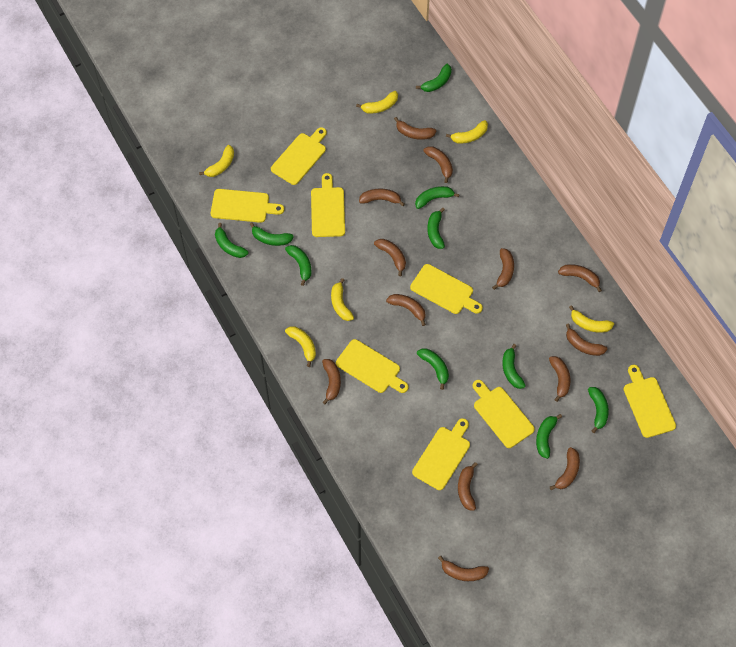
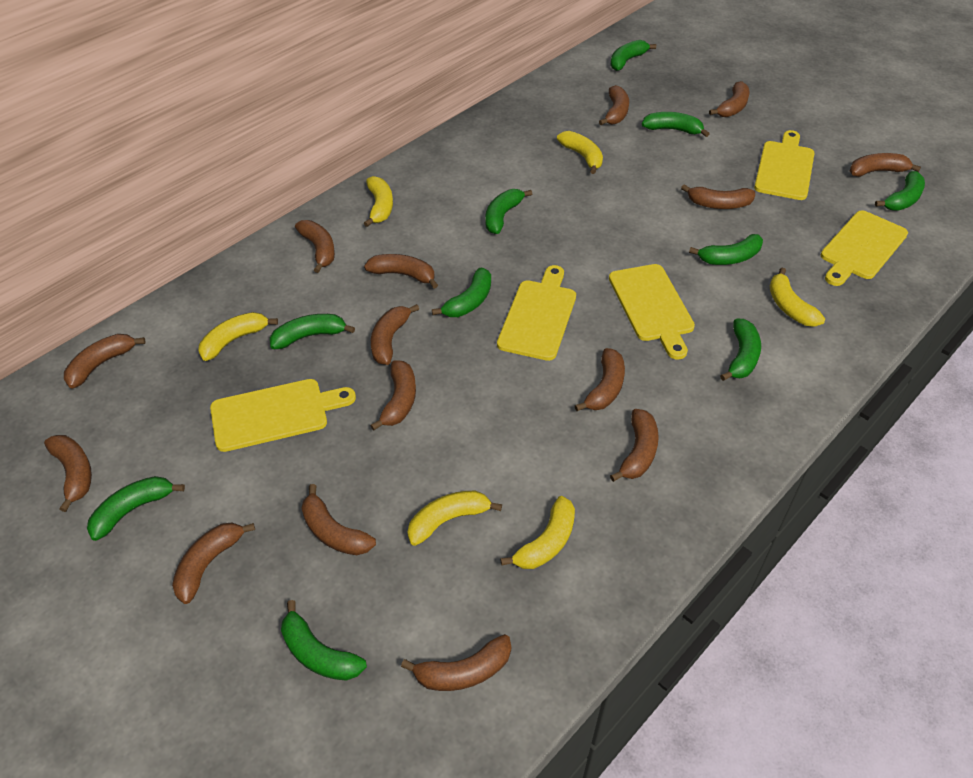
brown banana: [322,359,341,404] [359,188,405,206] [374,239,406,276] [386,294,426,326] [394,117,436,140] [423,146,453,183] [438,556,489,581] [458,462,478,511] [492,248,514,290] [549,356,570,402] [550,447,580,490] [558,264,602,292] [566,323,607,356] = 13 -> [44,435,92,512] [64,334,146,389] [172,523,255,604] [295,220,335,273] [301,484,376,555] [364,254,438,289] [370,360,416,430] [371,304,419,365] [401,634,511,691] [575,348,625,411] [599,85,629,125] [610,409,659,482] [681,184,755,209] [709,81,749,117] [850,153,921,177] = 15
yellow cutting board: [211,189,284,223] [271,127,327,185] [311,173,345,237] [336,339,408,393] [410,264,483,314] [412,418,470,490] [473,380,535,448] [624,365,676,438] = 8 -> [210,379,356,452] [497,265,576,361] [609,264,695,360] [754,130,814,200] [821,210,908,286] = 5

